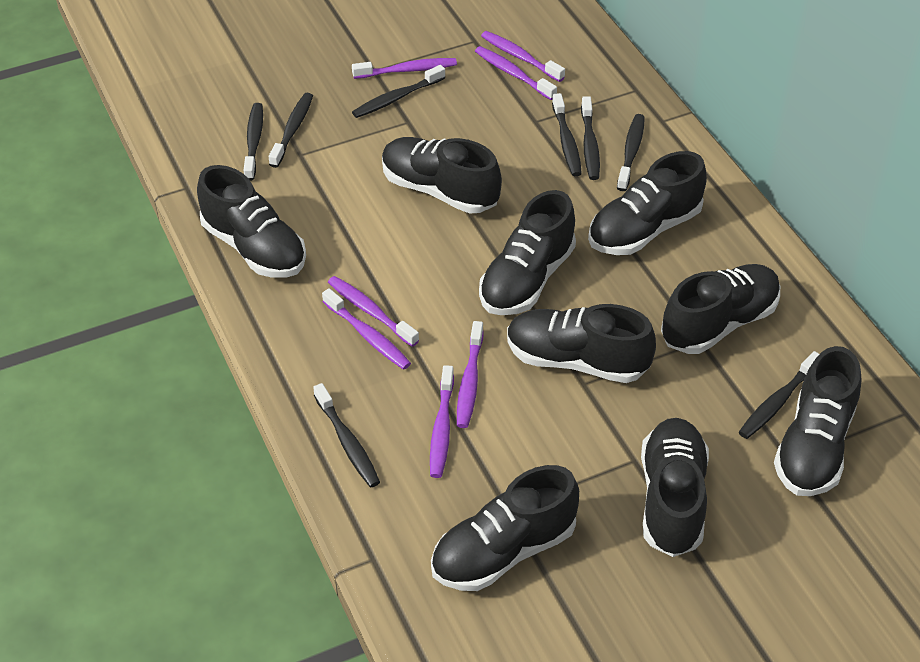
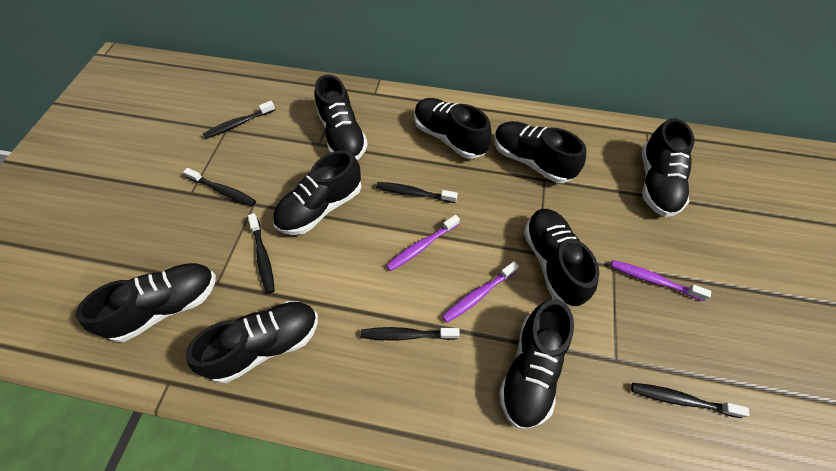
black toothbrush: [244,103,263,181] [269,93,313,168] [313,383,380,487] [352,65,445,118] [552,93,582,176] [581,96,600,180] [617,114,645,191] [739,351,819,439] = 8 -> [183,168,256,206] [203,101,275,139] [248,213,275,294] [360,327,460,341] [376,182,458,203] [631,383,750,418] = 6
purple toothbrush: [322,288,411,370] [328,276,419,347] [352,58,457,79] [430,365,454,478] [457,321,483,428] [475,46,557,100] [481,31,565,82] = 7 -> [386,215,460,271] [442,261,519,323] [611,260,711,301] = 3

